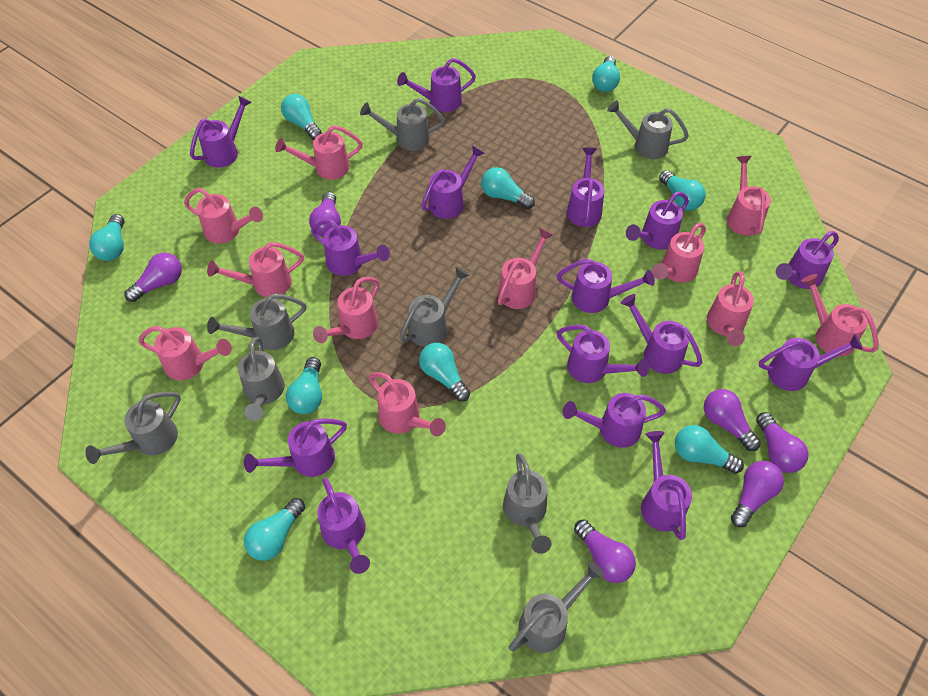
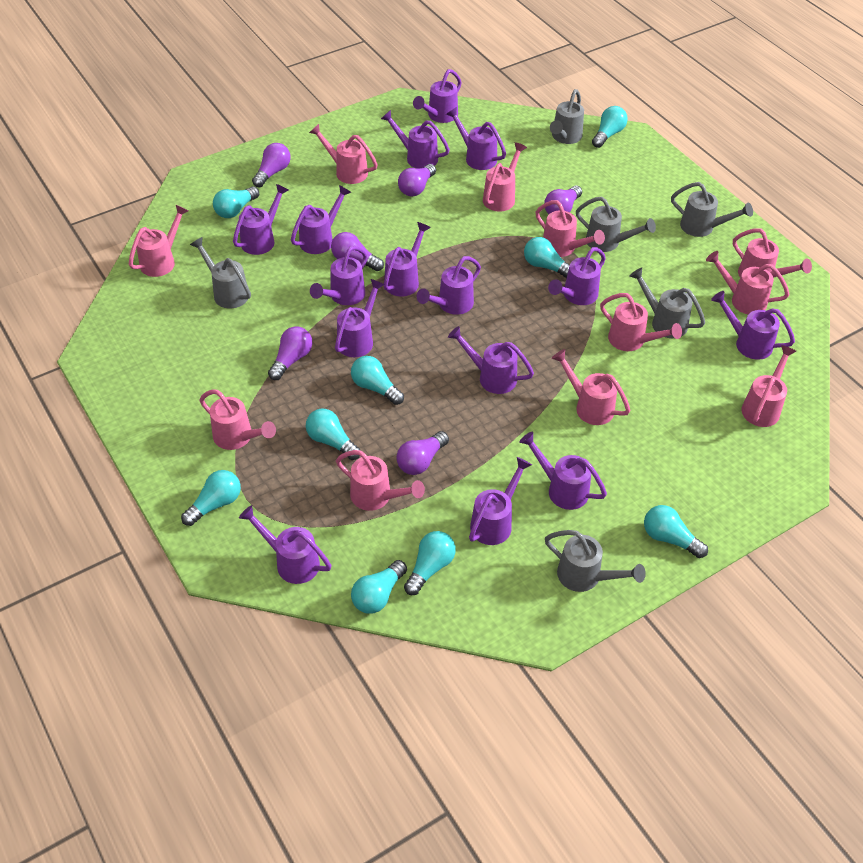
grey watering can: [85,392,181,464] [207,294,306,350] [238,337,285,421] [360,98,445,151] [399,267,470,347] [503,453,551,554] [509,561,605,653] [607,100,689,159] = 8 -> [190,237,251,308] [545,530,646,592] [550,89,584,144] [576,196,656,252] [629,268,705,338] [671,182,753,237] = 6

